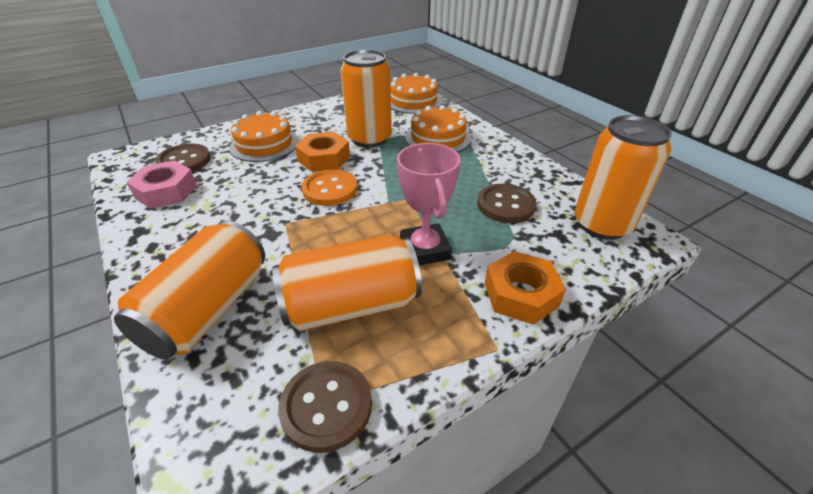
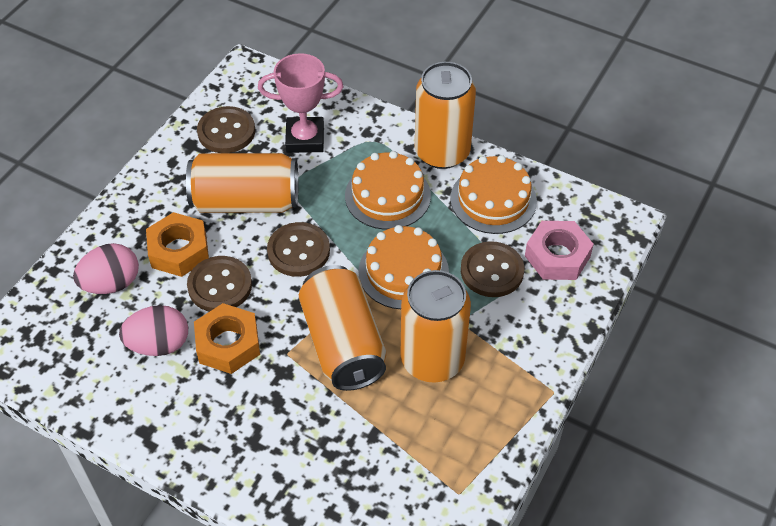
brown button: [155,144,211,172] [278,361,372,453] [477,184,537,223] = 3 -> [187,256,252,312] [197,106,255,153] [267,222,330,277] [461,241,524,297] = 4
orange button: [302,169,357,206] = 1 -> none = 0
pink egg: none = 0 -> [73,243,139,294] [119,305,188,356] = 2

